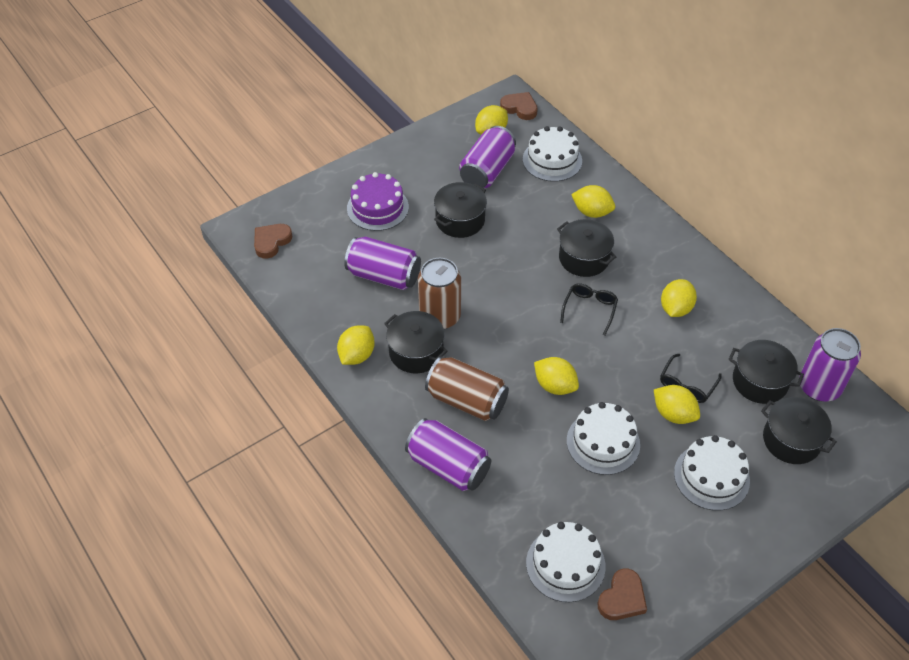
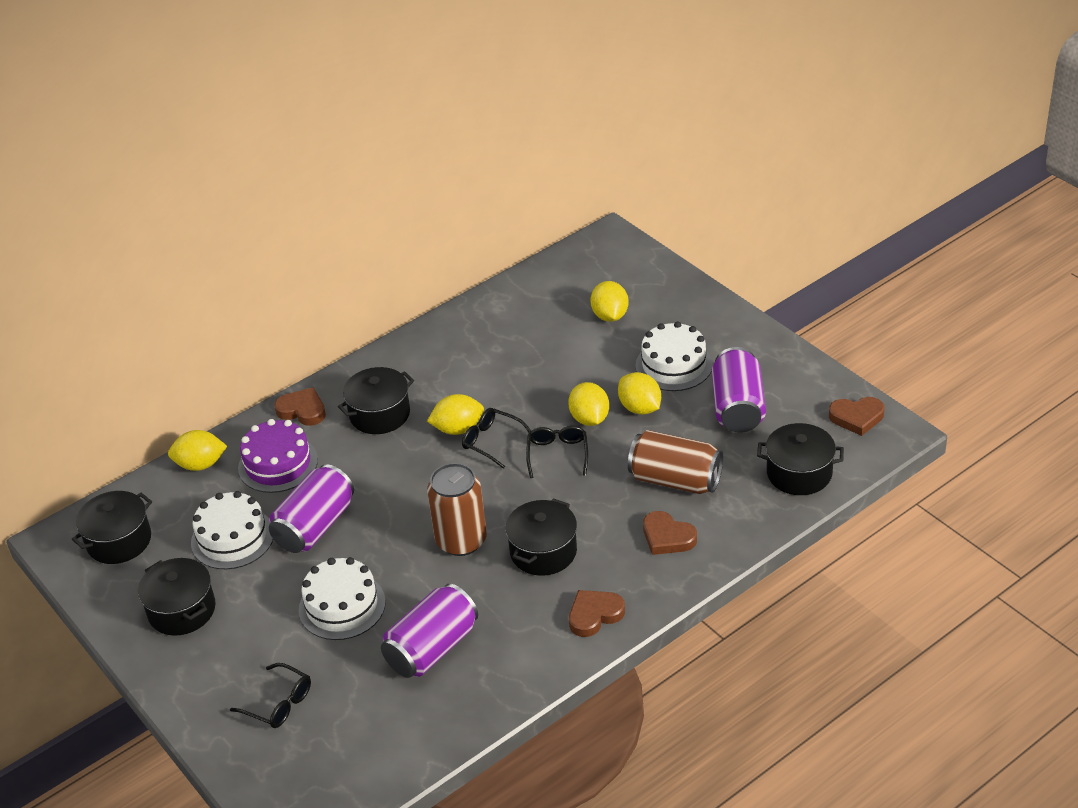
black glasses: [560,284,618,335] [660,354,722,403] = 2 -> [230,663,311,728] [462,408,531,469] [526,426,588,478] = 3
brown heart: [254,224,292,259] [500,92,538,120] [597,568,647,620] = 3 -> [274,387,326,426] [569,590,625,637] [643,511,697,555] [829,397,884,436] = 4
purple can: [344,237,421,290] [405,418,491,491] [459,126,516,188] [799,328,861,402] = 4 -> [269,464,354,553] [381,584,478,678] [712,347,766,433] = 3
white cake: [523,126,582,182] [526,522,606,602] [567,402,640,475] [674,435,750,511] = 4 -> [191,491,273,569] [299,557,386,640] [635,321,713,391] = 3
yellow lemon: [337,325,375,365] [475,105,508,135] [534,357,579,395] [571,185,615,218] [654,385,700,424] [661,279,697,317] = 6 -> [168,430,227,471] [427,394,484,435] [568,382,609,426] [590,281,629,322] [618,372,661,415] = 5

